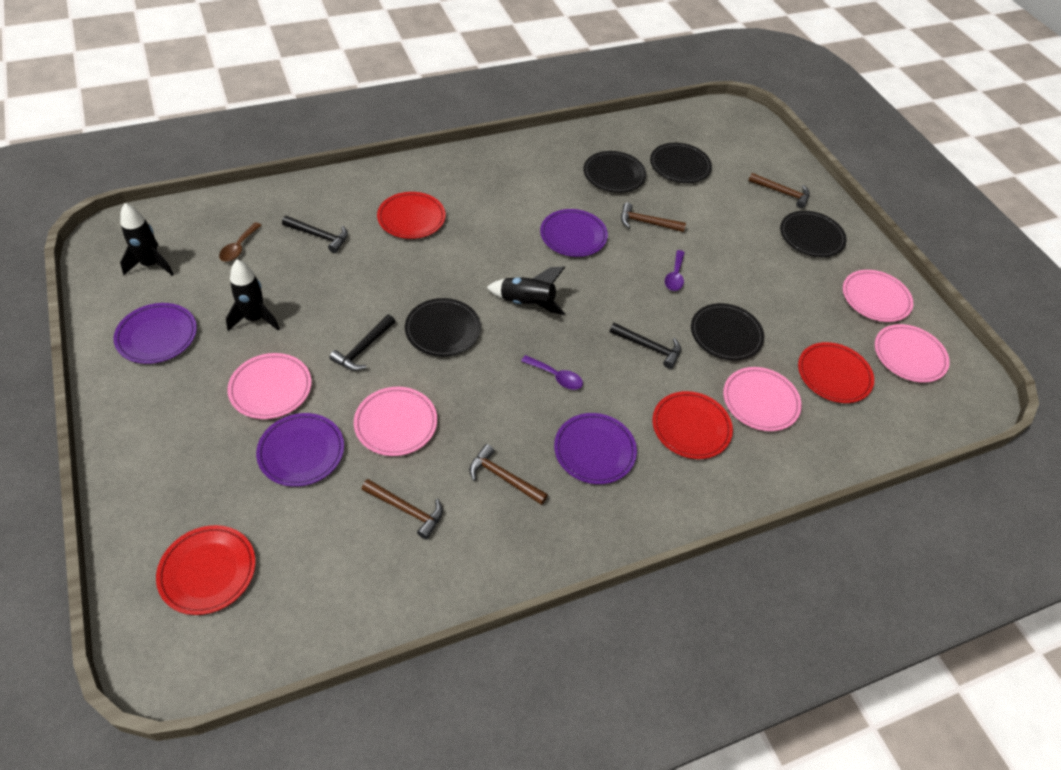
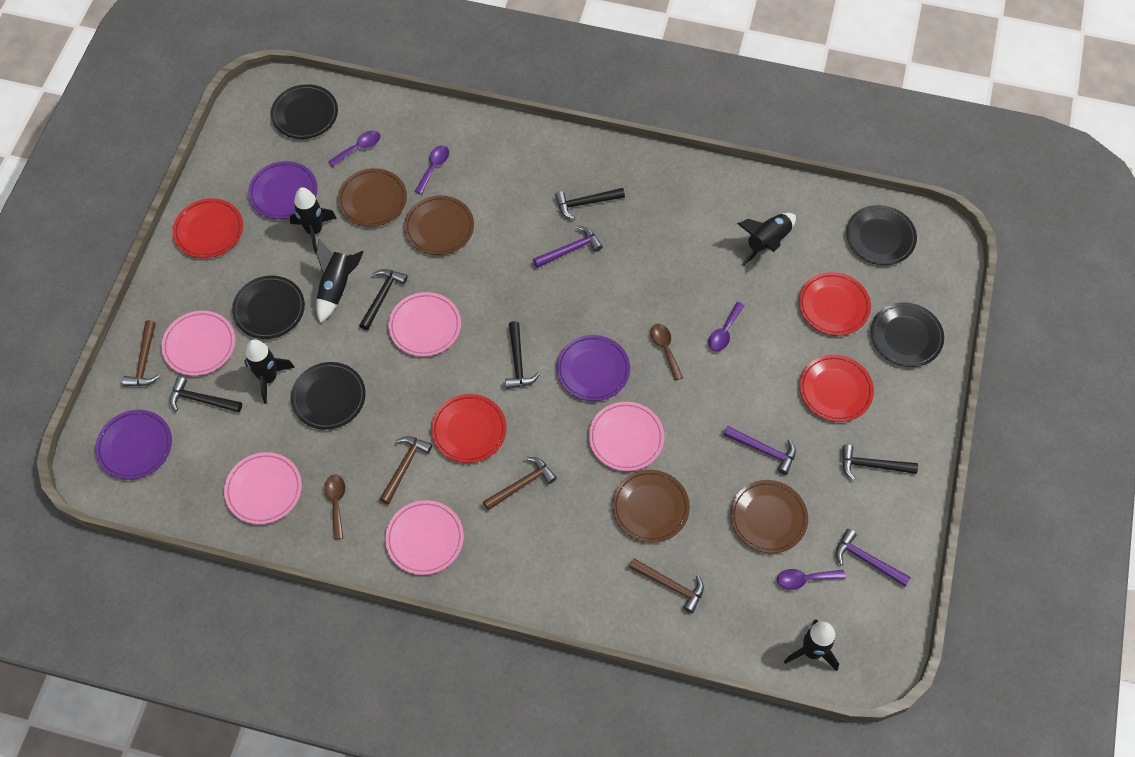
black hammer: [282,216,348,253] [329,315,395,371] [610,323,681,369] = 3 -> [170,377,242,412] [359,269,408,330] [505,321,540,389] [555,188,625,220] [842,444,918,480] = 5
black rocket: [120,203,174,276] [226,260,280,331] [487,266,565,315] = 3 -> [245,339,295,404] [290,187,336,254] [316,239,364,323] [737,213,796,266] [784,619,839,671] = 5
brown plate: none = 0 -> [338,168,407,227] [404,196,474,255] [612,470,690,543] [730,480,808,553] = 4
brown spoon: [219,222,262,262] = 1 -> [324,475,345,540] [650,324,683,381] = 2
purple hammer: none = 0 -> [533,226,603,268] [723,426,796,475] [836,529,911,587] = 3
purple plate: [113,303,197,364] [256,413,344,487] [540,209,608,257] [554,413,637,484] = 4 -> [95,410,172,480] [248,161,318,219] [557,335,630,401] = 3
purple spoon: [521,355,583,390] [665,250,685,291] = 2 -> [328,131,380,167] [415,145,449,194] [708,302,745,351] [777,569,845,590] = 4

